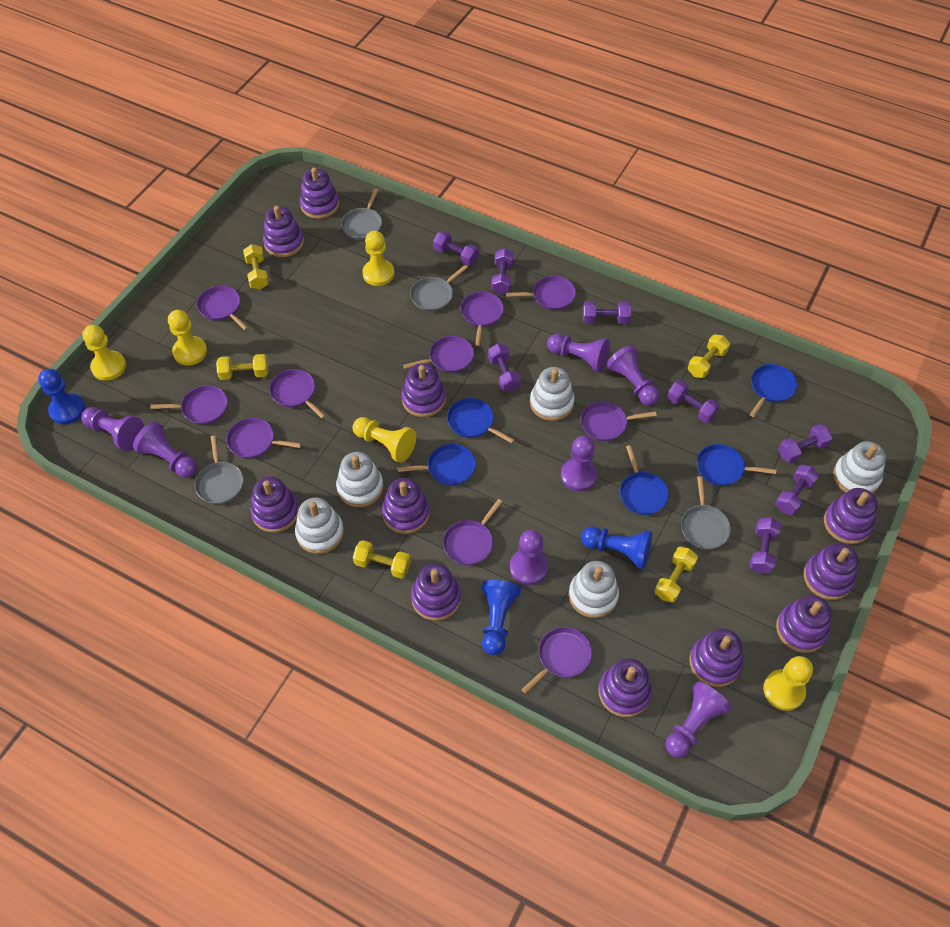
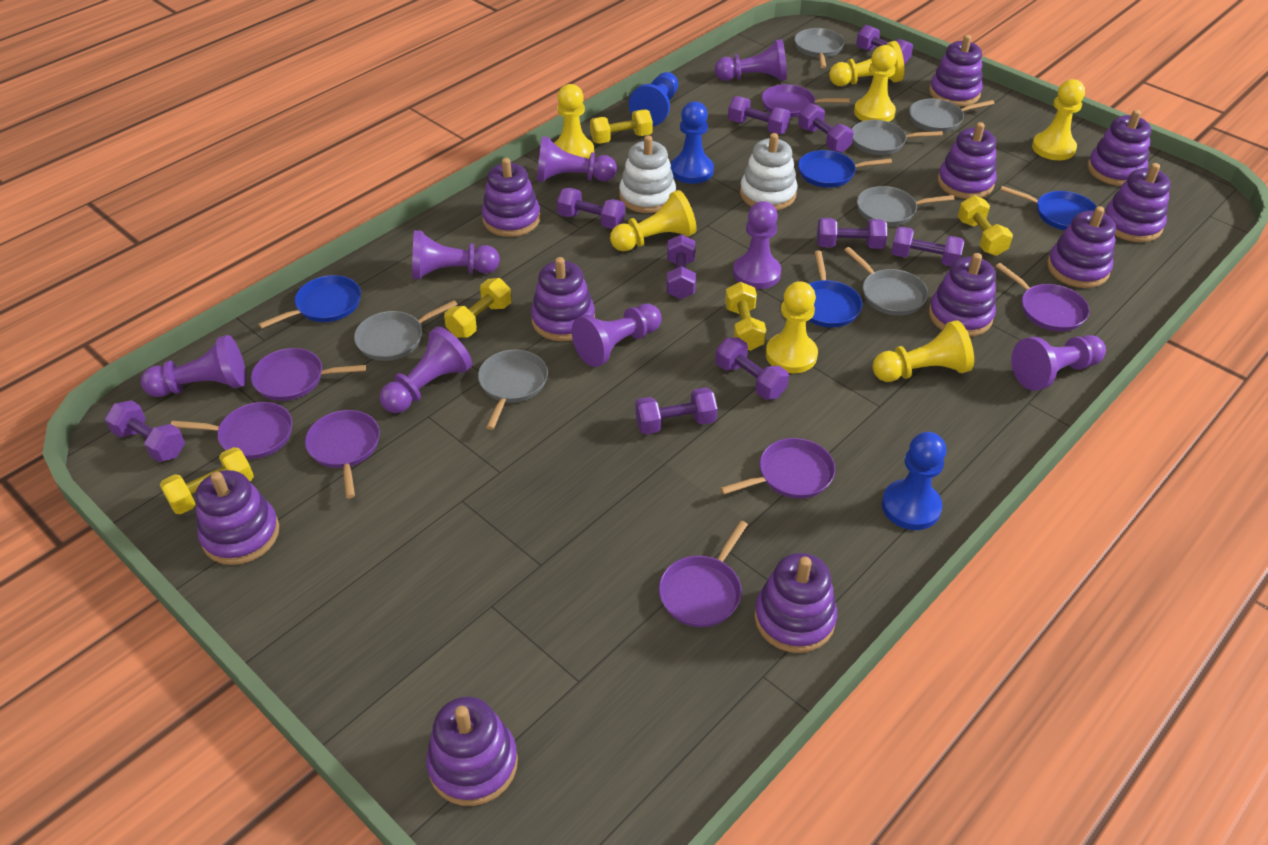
blue pan: [397,444,476,486] [447,398,515,443] [620,445,669,515] [697,444,776,486] [750,364,797,417] = 5 -> [258,275,361,329] [798,150,892,188] [808,251,862,328] [1000,186,1097,230] = 4
grey pan: [195,435,243,504] [341,189,382,240] [410,265,468,311] [681,476,731,550] = 4 -> [354,300,458,361] [478,349,548,430] [794,28,844,68] [844,247,928,316] [852,120,943,155] [857,186,955,226] [909,99,995,132] = 7
purple dumbbell: [433,231,479,266] [488,344,521,392] [491,248,514,294] [583,301,631,324] [667,380,720,423] [749,518,781,574] [775,464,819,515] [778,424,833,463] = 8 -> [105,400,185,462] [557,188,625,229] [635,388,718,434] [667,234,696,299] [715,337,789,400] [728,96,790,134] [798,103,854,153] [817,218,887,249] [856,25,913,65] [891,227,964,266] = 10
purple pan: [150,385,227,424] [197,286,248,330] [226,418,301,458] [269,369,326,419] [403,336,474,373] [443,499,502,565] [461,292,504,346] [506,276,576,310] [521,627,592,694] [581,401,657,441] = 10 -> [171,402,292,459] [251,348,366,401] [305,410,380,499] [659,520,748,627] [720,438,835,499] [762,84,850,117] [996,263,1090,332] = 7
purple pawn: [81,407,144,451] [133,422,197,478] [510,530,548,585] [547,334,610,372] [561,436,597,491] [606,345,659,406] [666,682,732,758] = 7 -> [141,335,246,397] [380,326,472,413] [412,230,500,279] [537,136,617,182] [572,304,662,367] [715,39,787,81] [733,201,781,289] [1011,335,1106,391] = 8
white stacking toy: [295,497,344,554] [336,452,384,507] [530,367,575,421] [569,561,619,618] [833,441,886,494] = 5 -> [619,135,676,213] [740,133,797,210] = 2
yellow pawn: [82,325,126,381] [168,310,207,365] [353,417,416,463] [362,231,395,286] [763,656,813,711] = 5 -> [554,84,594,159] [610,190,696,251] [766,281,818,373] [829,41,904,86] [854,45,897,122] [873,320,974,382] [1032,79,1085,160] = 7

